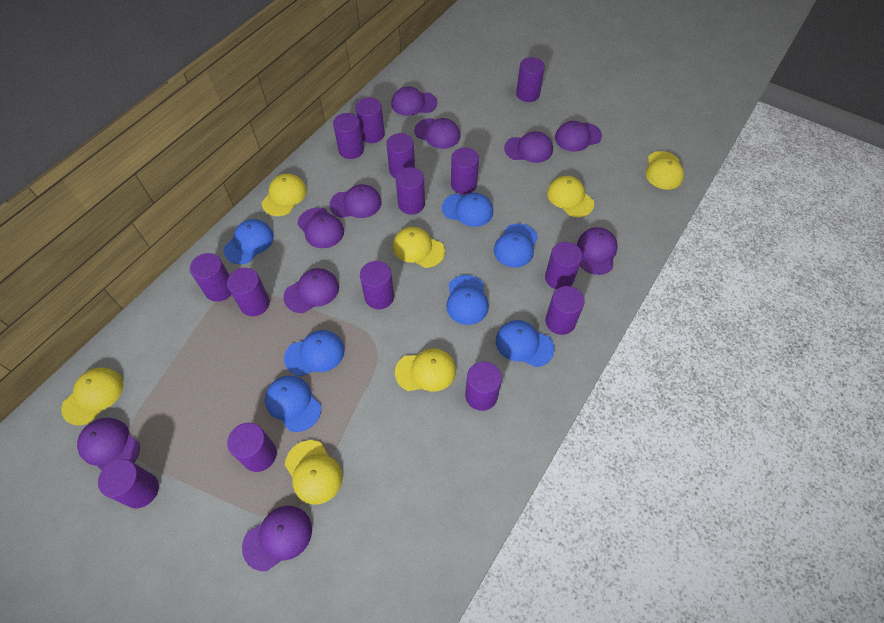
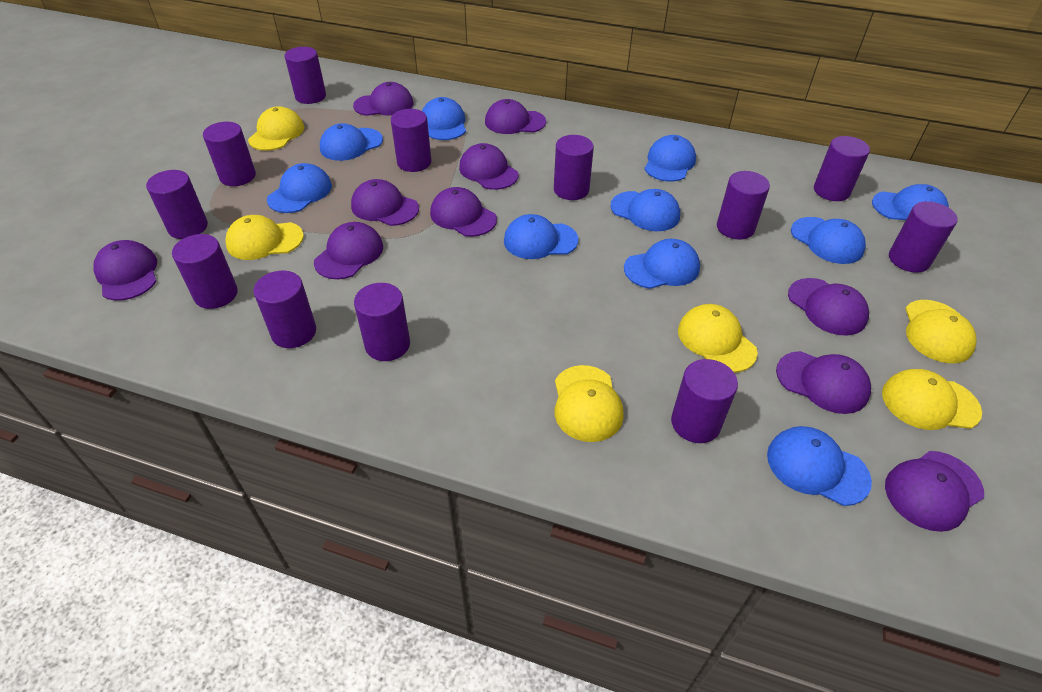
blue cap: [223,219,274,264] [265,376,321,432] [284,330,345,376] [442,193,493,227] [446,275,489,325] [494,224,538,267] [496,320,555,367] = 7 -> [267,163,332,213] [320,123,383,161] [422,97,466,140] [504,214,578,259] [610,189,680,231] [624,239,700,289] [644,135,696,182] [767,426,872,506] [791,217,866,264] [872,184,949,220] = 10
purple cylinder: [98,459,159,508] [190,253,232,302] [227,268,270,316] [227,423,277,472] [333,113,364,159] [355,98,385,143] [360,261,394,309] [386,133,415,179] [396,167,425,215] [451,147,479,194] [465,361,502,411] [516,57,545,102] [545,242,582,290] [545,286,585,335] = 14 -> [146,170,208,239] [172,234,238,309] [203,122,256,186] [253,271,316,348] [285,47,326,104] [354,283,410,361] [391,109,431,172] [554,135,594,200] [671,359,738,443] [717,171,770,240] [814,136,870,201] [889,201,958,273] = 12
yellow cap: [61,368,123,425] [262,173,307,216] [285,440,343,505] [393,227,445,268] [395,348,456,391] [547,176,594,217] [646,151,684,190] = 7 -> [225,215,304,260] [248,106,304,151] [555,365,624,442] [678,304,758,373] [882,369,982,430] [905,300,977,363] = 6

